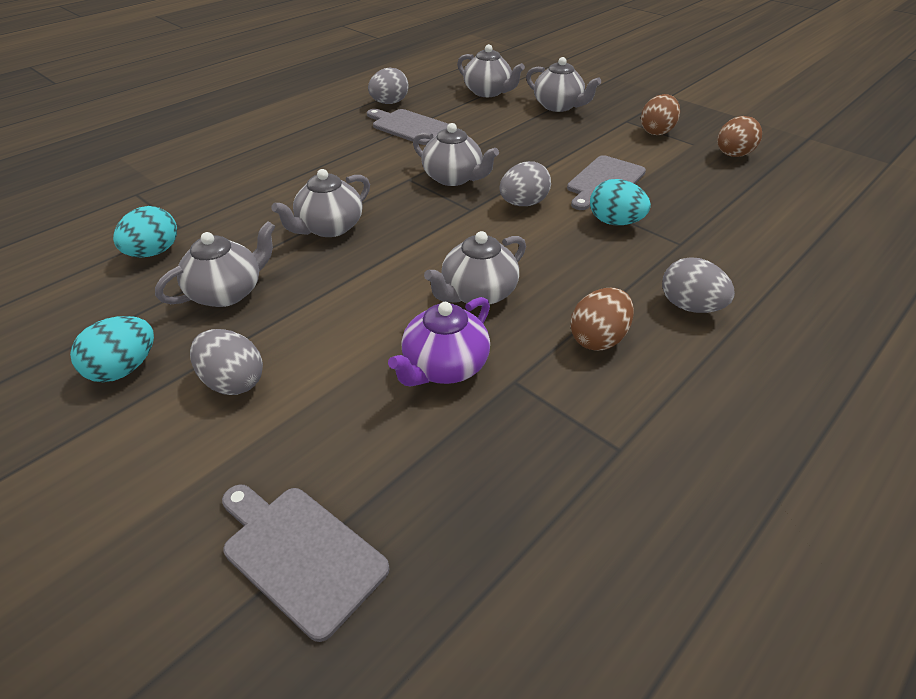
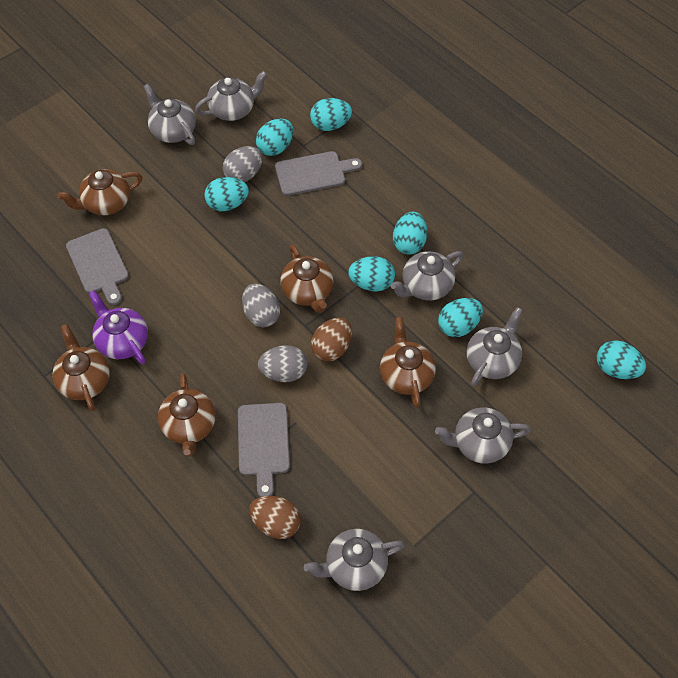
brown egg: [570,288,634,351] [641,94,680,135] [717,116,762,157] = 3 -> [249,496,301,539] [311,318,352,361] = 2
brown teapot: none = 0 -> [52,324,110,411] [58,169,142,215] [158,373,216,456] [280,245,333,313] [380,317,436,408] = 5
grey egg: [190,329,263,395] [368,68,409,104] [499,161,551,206] [662,257,735,313] = 4 -> [223,146,263,182] [242,283,280,327] [258,345,307,382] = 3
turquoise egg: [70,316,154,382] [113,206,177,257] [590,179,651,225] = 3 -> [204,177,249,211] [256,119,293,156] [310,98,352,131] [348,256,395,291] [393,212,427,255] [438,298,483,337] [597,340,646,379] = 7

